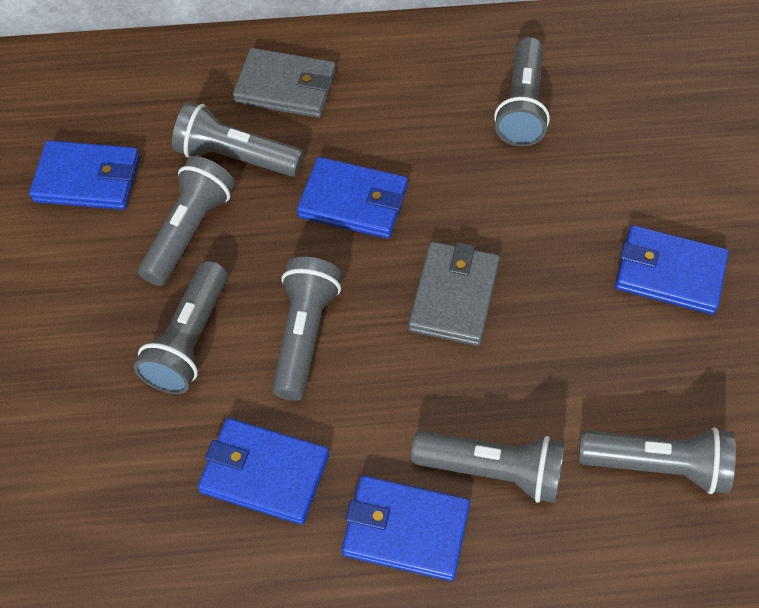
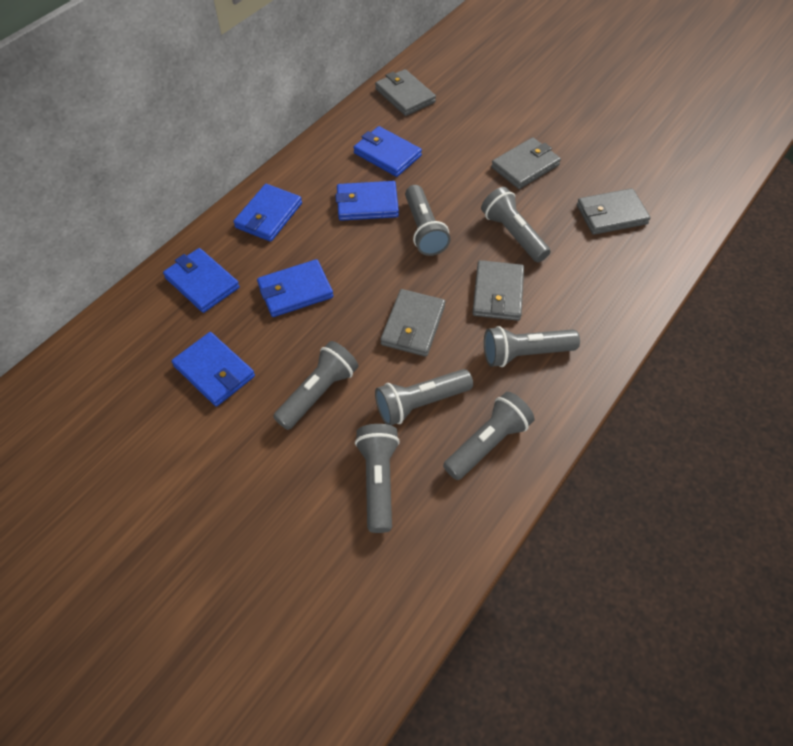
blue wallet: [29,140,140,210] [198,418,329,525] [297,157,408,239] [342,476,470,581] [615,225,729,314] = 5 -> [163,248,240,313] [172,332,255,407] [233,184,302,242] [257,259,333,317] [335,181,399,221] [353,126,422,177] = 6
grey wallet: [233,48,336,118] [408,242,500,346] = 2 -> [375,69,436,116] [380,289,445,357] [472,260,524,321] [491,137,561,189] [577,188,651,235] = 5

